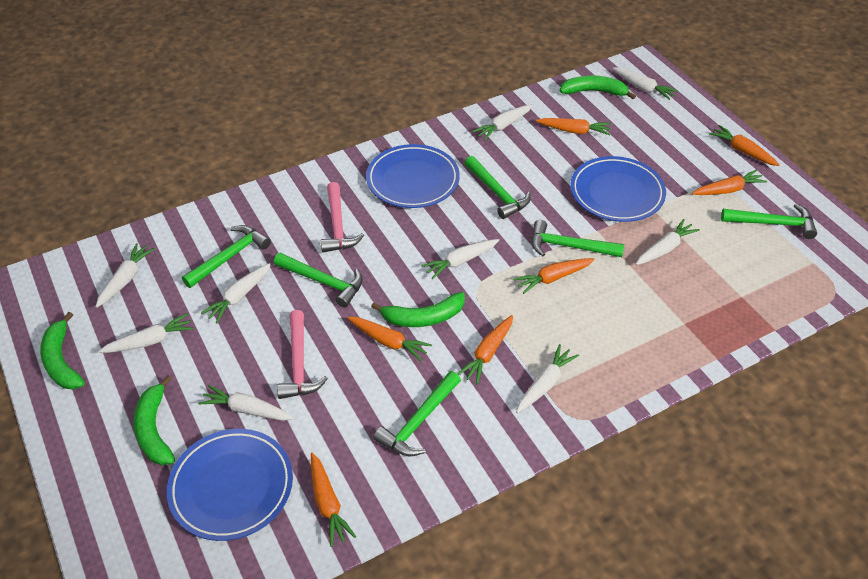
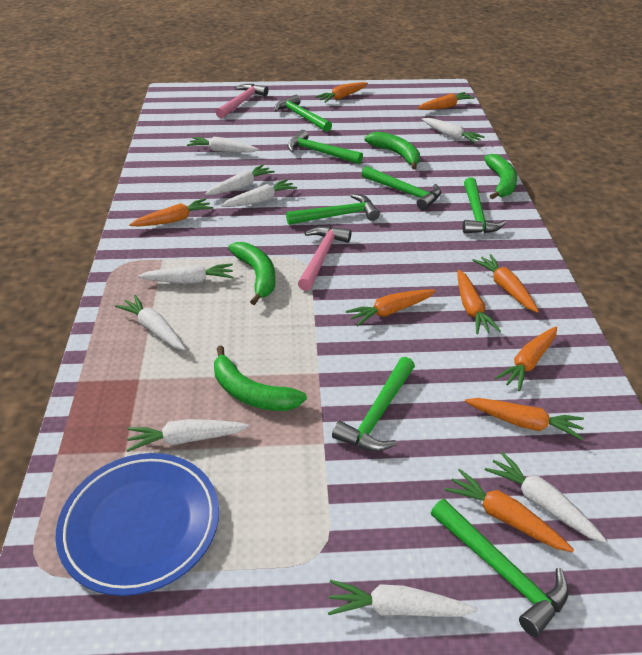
blue plate: [167,429,293,541] [366,144,460,208] [570,156,666,222] = 3 -> [55,453,219,596] = 1
green hammer: [182,225,271,288] [274,253,363,308] [374,371,461,457] [465,156,530,219] [531,220,624,257] [721,204,817,239] = 6 -> [274,95,332,132] [286,194,380,225] [287,130,363,164] [332,357,415,452] [362,166,441,210] [431,499,569,637] [463,177,506,233] = 7
orange carrot: [311,452,356,547] [347,317,432,361] [457,315,513,384] [513,258,595,294] [536,118,611,135] [692,169,767,195] [709,125,780,166] = 7 -> [129,198,213,226] [315,82,368,103] [346,289,436,326] [417,92,475,110] [444,469,574,552] [458,270,501,334] [465,398,584,440] [472,254,539,313] [495,327,557,391] = 9

